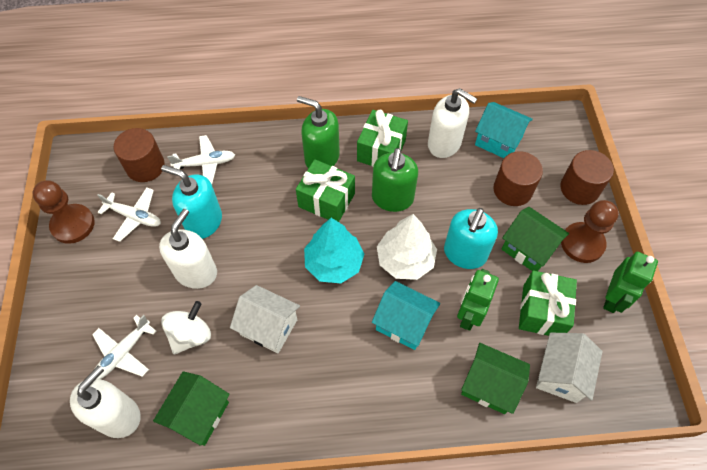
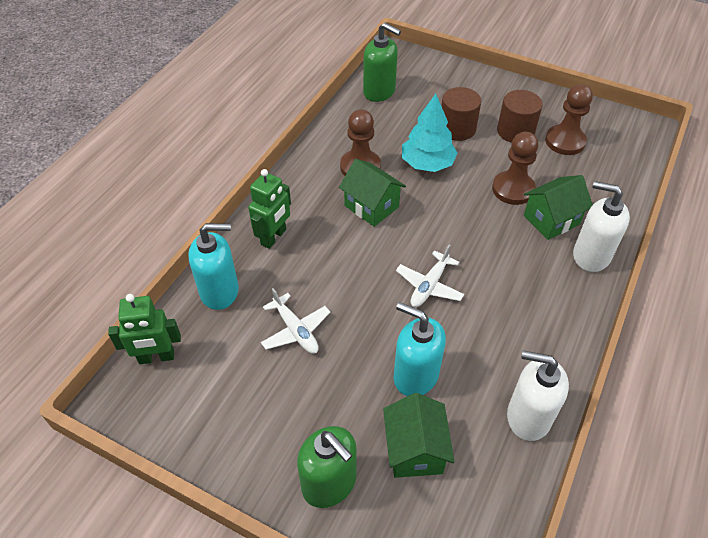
brown cylinder: [113,128,165,182] [494,151,543,206] [561,150,614,205] = 3 -> [441,87,481,141] [497,90,543,143] = 2
brown pawn: [32,180,95,244] [561,200,619,263] = 2 -> [340,109,381,176] [492,132,539,205] [545,84,593,155] = 3
green gift: [296,159,355,222] [357,110,408,167] [519,270,577,336] = 3 -> none = 0
turquoise house: [372,281,440,350] [475,102,533,158] = 2 -> none = 0
white house: [230,285,300,353] [536,333,603,403] = 2 -> none = 0
white plane: [92,315,157,379] [97,188,161,242] [167,135,235,184] = 3 -> [261,288,330,354] [396,245,464,307] = 2
white soap dispenser: [70,365,141,438] [159,209,217,289] [428,88,477,158] = 3 -> [507,351,569,441] [573,181,630,272] = 2
white spinning top: [161,301,211,354] = 1 -> none = 0
white tree: [377,214,437,280] = 1 -> none = 0

